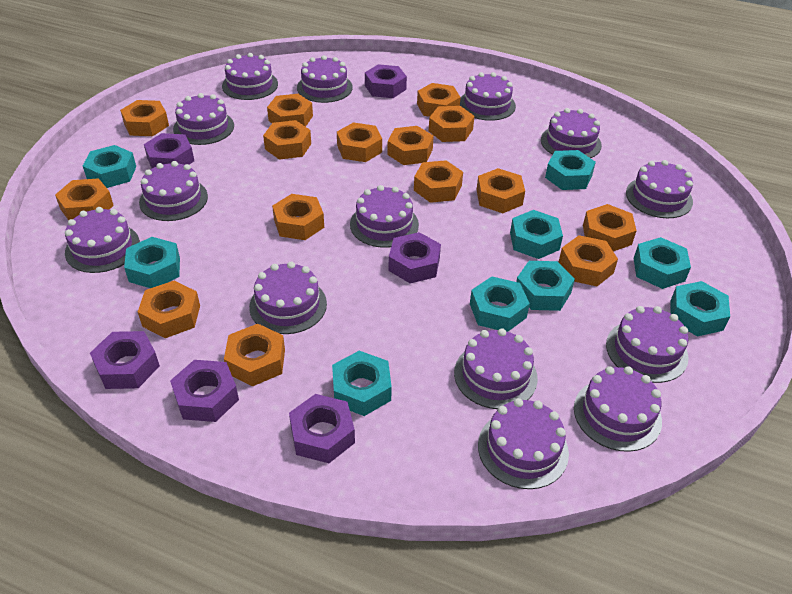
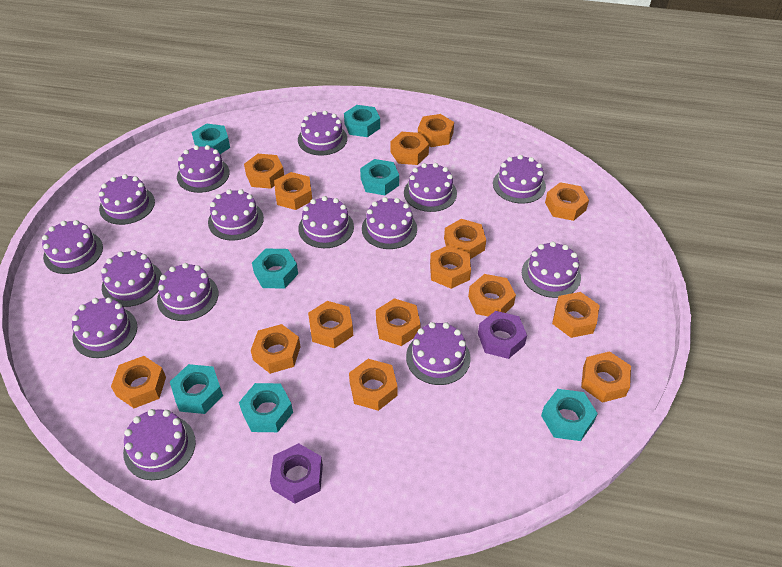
purple cake: [65,207,140,273] [139,161,208,221] [173,93,234,145] [222,53,278,100] [249,262,327,334] [297,55,353,103] [350,185,419,248] [454,328,538,409] [460,72,516,121] [478,398,569,489] [541,108,602,158] [574,366,662,452] [606,306,689,383] [626,160,693,218] = 14 -> [42,220,103,274] [72,297,137,358] [99,174,155,225] [101,250,162,307] [123,409,196,480] [157,263,218,321] [177,145,230,193] [208,189,264,241] [298,111,347,156] [298,196,354,248] [362,197,417,249] [404,163,457,212] [406,322,471,385] [493,155,546,204] [522,241,581,298] = 15
purple nut: [90,331,160,389] [144,133,194,168] [170,360,239,422] [289,394,355,463] [365,64,407,98] [388,232,441,283] = 6 -> [270,443,323,504] [478,311,527,359] = 2
turquoise nut: [83,145,136,188] [124,237,180,288] [332,351,392,416] [470,276,530,332] [510,210,563,259] [516,261,575,311] [545,150,596,190] [634,237,691,289] [670,281,730,336] = 9 -> [170,364,223,414] [192,123,230,154] [239,383,293,432] [252,249,298,289] [344,105,380,137] [360,159,399,195] [541,389,598,441] = 7

